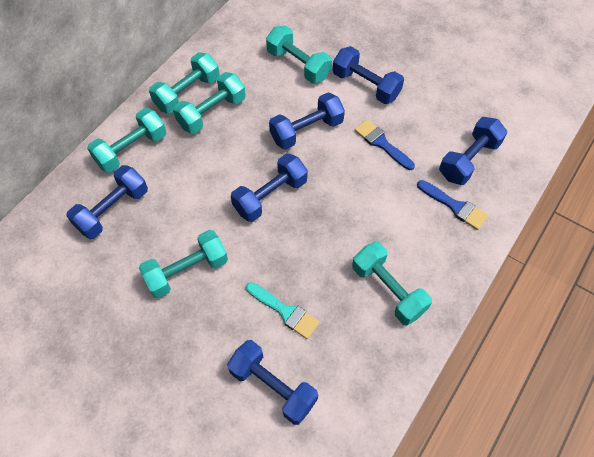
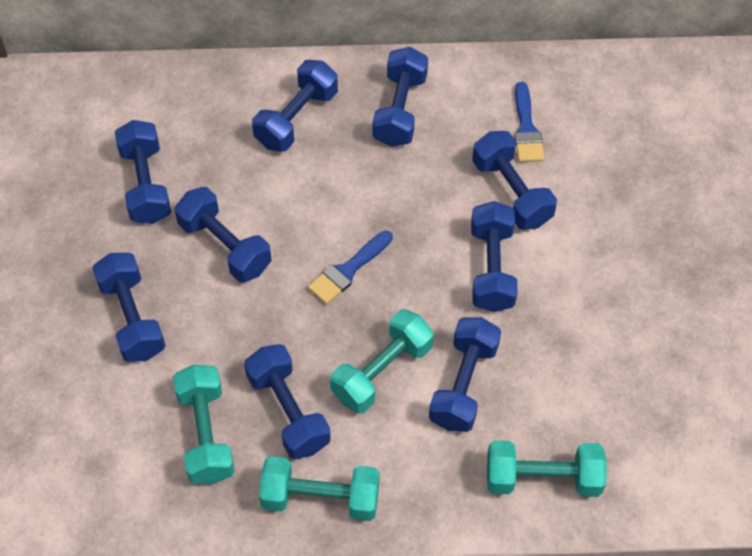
blue dumbbell: [66,165,148,239] [227,340,318,425] [231,153,308,222] [269,92,345,150] [333,46,404,104] [439,117,507,185] = 6 -> [92,253,166,362] [115,120,171,224] [175,187,272,282] [244,344,331,459] [252,60,338,152] [372,47,428,147] [429,317,501,432] [471,201,518,312] [472,131,557,230] = 9
turquoise brush: [246,282,320,339] = 1 -> none = 0
turquoise dumbbell: [87,108,166,173] [139,230,228,298] [149,52,220,114] [173,72,246,134] [266,25,332,83] [352,242,432,326] = 6 -> [173,365,235,484] [259,456,380,521] [330,309,434,413] [487,441,607,497] = 4

